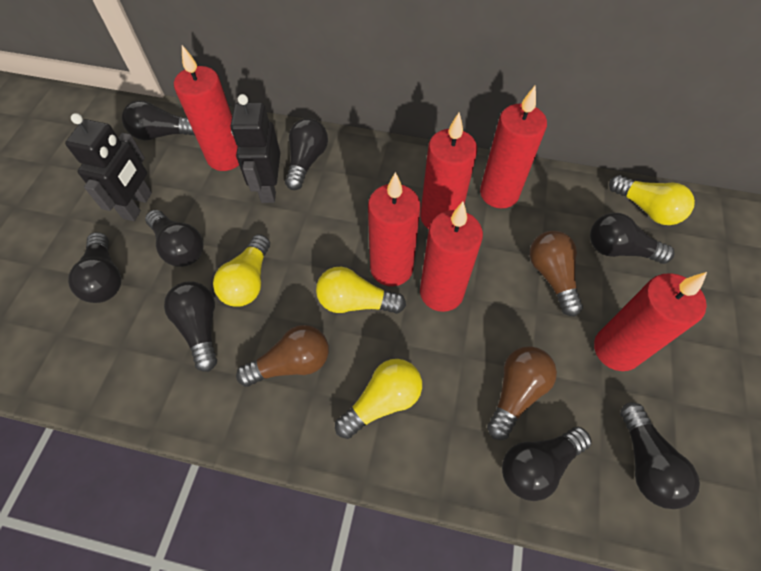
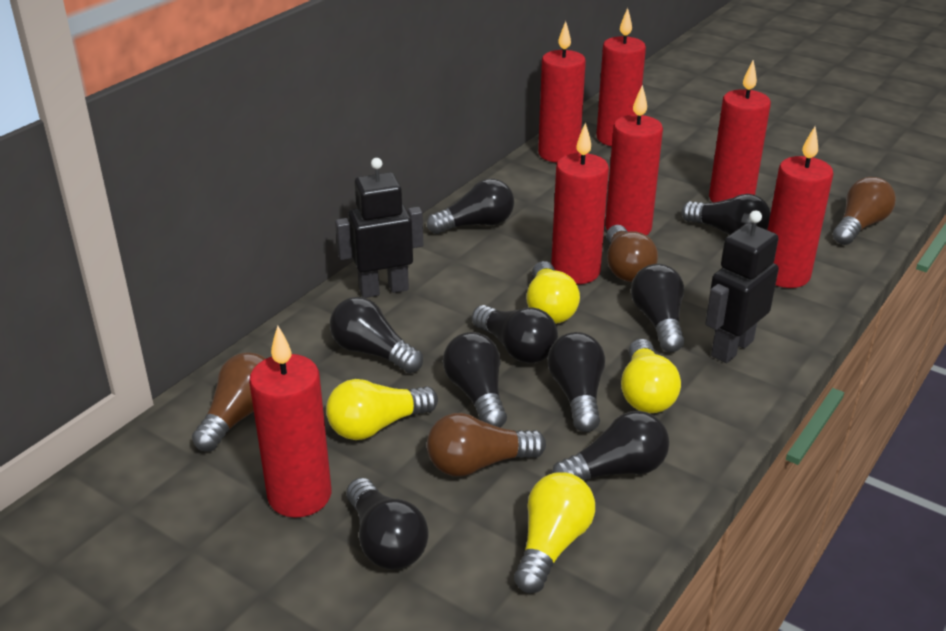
black light bulb: [68,232,121,303] [122,100,195,140] [145,210,204,267] [164,281,217,372] [285,118,328,190] [502,427,592,501] [590,213,674,264] [620,402,700,509] = 8 -> [330,297,423,373] [347,478,429,570] [427,178,514,234] [443,332,507,428] [472,305,558,363] [547,332,605,432] [552,411,669,481] [631,264,684,352] [681,194,771,235] = 9
brown light bulb: [236,325,329,387] [487,346,557,440] [530,231,583,316] = 3 -> [192,352,266,451] [427,413,546,477] [606,225,658,282] [833,177,896,245] = 4
red candle: [174,45,239,171] [368,172,420,286] [420,113,477,229] [420,202,483,312] [480,85,547,208] [594,272,707,371] = 6 -> [249,325,331,518] [538,21,586,163] [551,122,609,284] [596,8,646,146] [605,85,663,235] [709,60,771,203] [768,127,833,288] = 7

